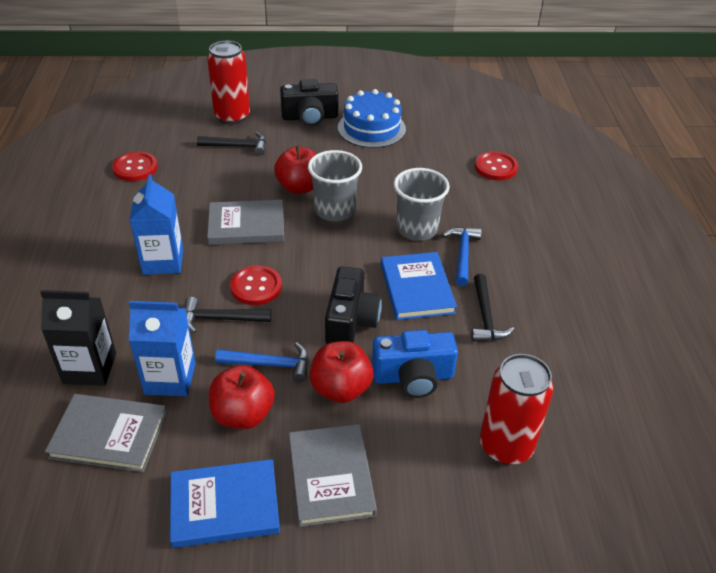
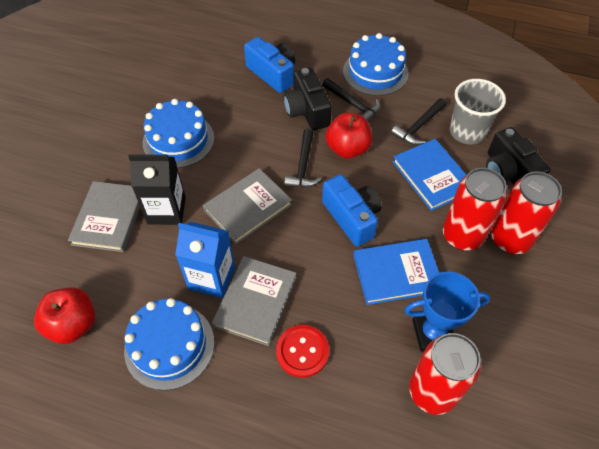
blue cake: [338,89,406,148] = 1 -> [124,298,214,391] [143,99,214,168] [343,33,408,96] = 3
blue camera: [372,330,458,398] = 1 -> [244,37,295,93] [322,174,381,247] = 2
blue carton: [129,174,183,275] [129,301,196,396] = 2 -> [175,222,235,298] = 1
blue hammer: [215,342,309,382] [443,227,482,286] = 2 -> none = 0
blue trophy: none = 0 -> [404,272,490,352] = 1
grey cup: [308,150,362,221] [394,168,450,241] = 2 -> [449,79,506,144] = 1
red apple: [209,365,275,429] [274,146,316,194] [310,341,373,403] = 3 -> [34,287,95,344] [326,113,372,159] = 2
red button: [112,152,158,181] [230,265,282,305] [475,151,518,180] = 3 -> [276,325,329,378] = 1
red can: [207,41,250,125] [480,354,554,465] = 2 -> [409,333,481,415] [443,168,507,250] [491,171,562,254] = 3

